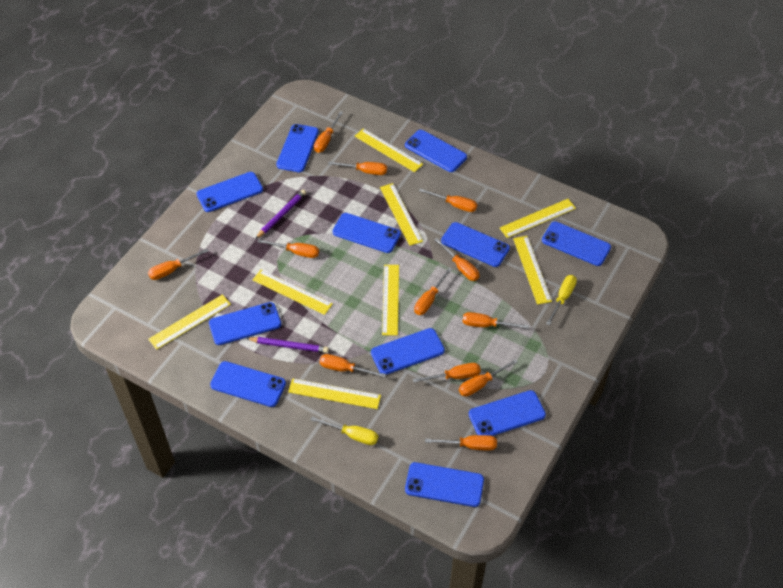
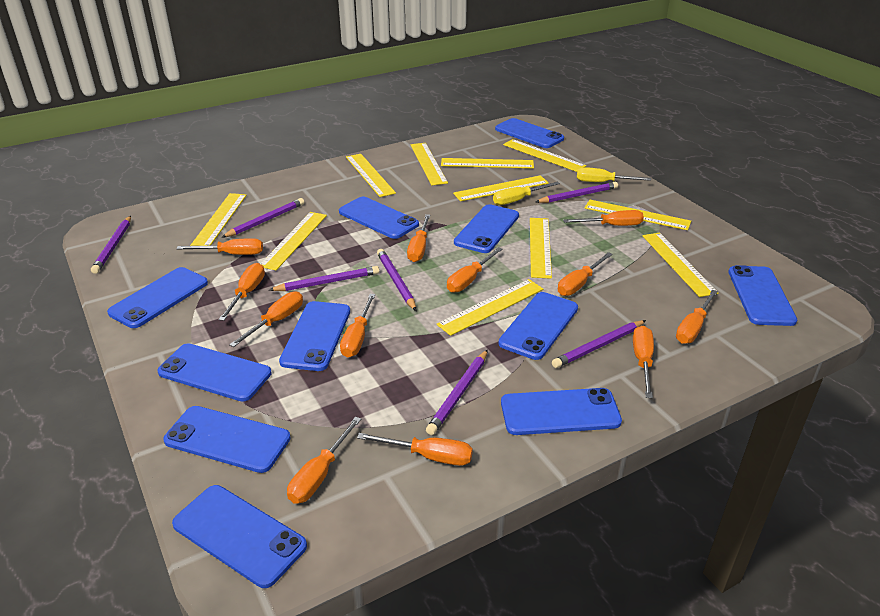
purple pencil: [246,337,329,353] [256,190,306,239] = 2 -> [91,216,131,274] [221,198,304,238] [269,266,379,291] [377,249,416,311] [426,350,488,435] [536,182,618,203] [552,320,646,368] = 7
yellow ruler: [148,294,231,350] [253,270,333,315] [288,378,381,409] [355,128,423,172] [380,183,423,246] [382,265,399,336] [500,199,576,238] [513,236,552,305] = 8 -> [190,193,247,246] [260,212,327,270] [346,154,396,197] [410,143,448,185] [437,279,543,336] [441,158,534,169] [453,175,549,201] [503,139,586,172] [530,218,552,279] [585,200,691,230] [643,233,718,297] = 11

